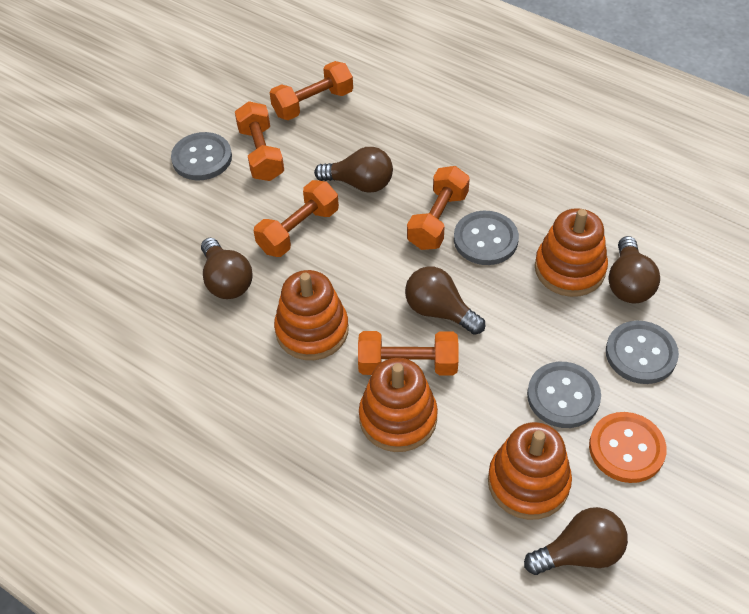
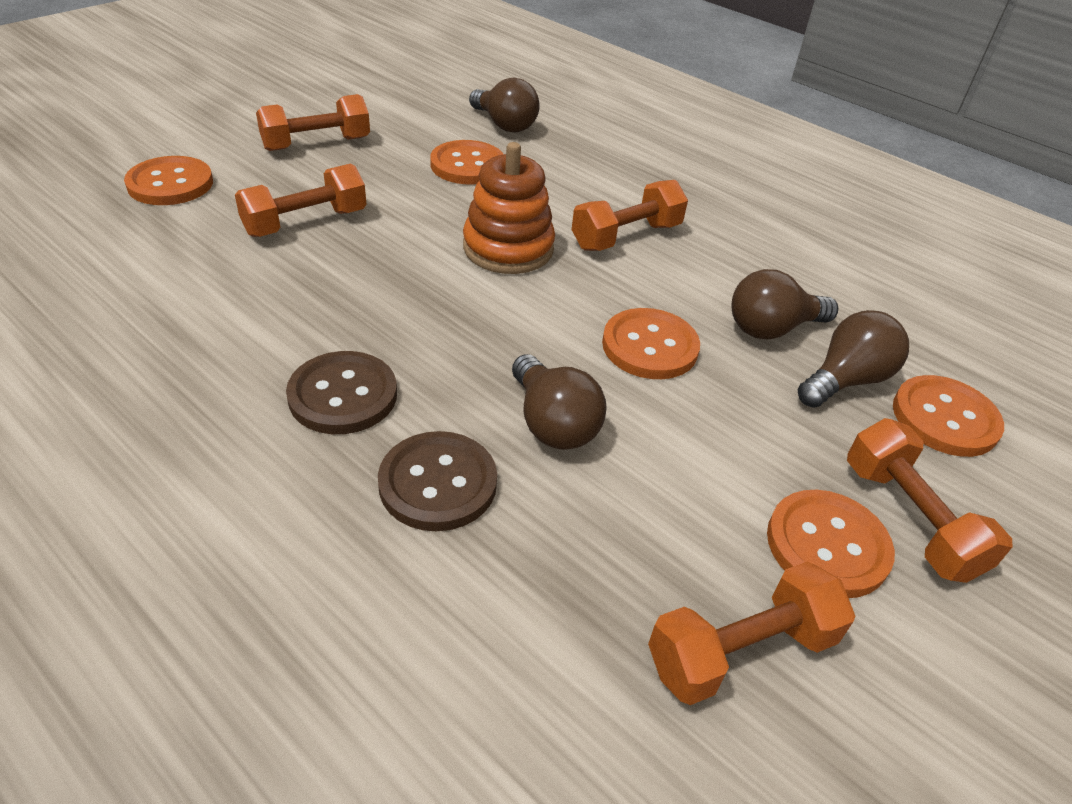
brown button: none = 0 -> [286,351,397,434] [378,431,497,531] = 2
brown light bulb: [201,238,252,299] [314,147,393,193] [405,266,485,335] [524,507,628,575] [609,236,660,303] = 5 -> [469,78,540,133] [512,354,607,450] [732,269,838,340] [798,310,909,408] = 4
grey button: [171,132,232,180] [454,211,519,265] [527,362,601,428] [606,321,679,384] = 4 -> none = 0
orange button: [589,412,667,483] = 1 -> [124,156,213,205] [430,140,504,184] [602,308,700,379] [767,490,895,598] [893,375,1004,457] = 5
orange stacking toy: [274,270,349,360] [359,358,438,452] [488,422,572,520] [535,208,608,297] = 4 -> [463,142,555,274] = 1

